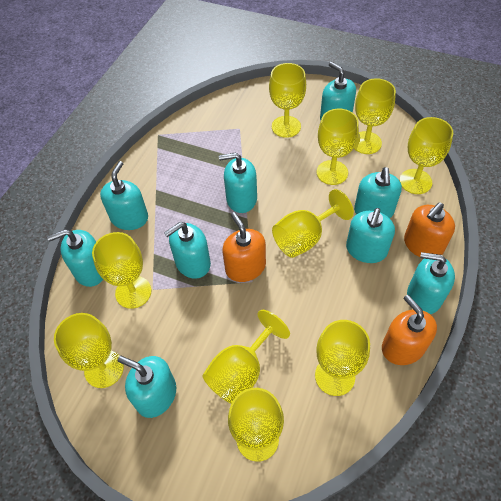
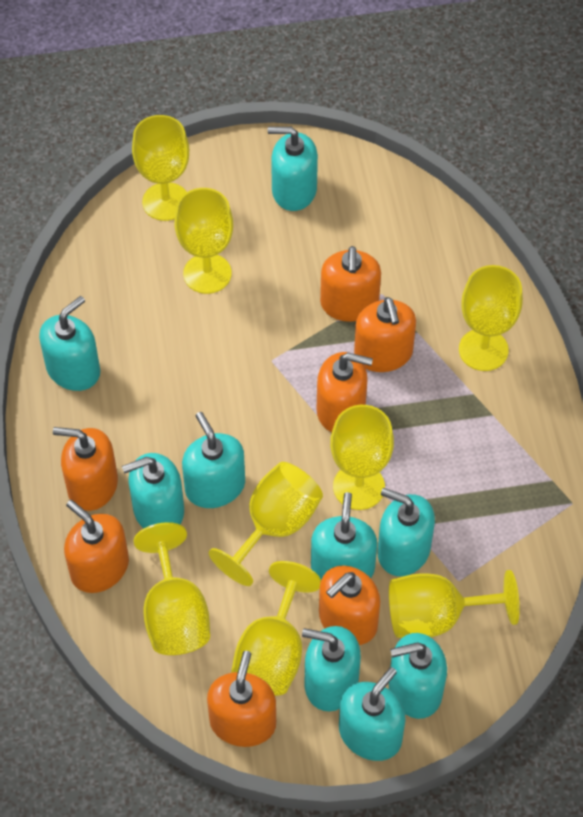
orange soap dispenser: [222,212,266,282] [382,295,437,365] [404,202,455,259] = 3 -> [53,427,118,511] [64,500,129,593] [207,651,276,747] [317,352,373,432] [319,565,380,645] [320,246,381,322] [354,297,416,372] = 7
yellow goblet: [54,313,124,388] [92,232,151,309] [202,310,290,404] [228,388,284,462] [269,63,306,138] [272,189,354,258] [315,320,370,396] [317,109,359,185] [354,78,396,154] [399,117,453,194] = 10 -> [132,115,189,221] [133,522,210,655] [174,188,233,294] [208,462,323,586] [231,561,321,696] [330,405,394,510] [389,570,520,638] [459,265,523,371] = 8

